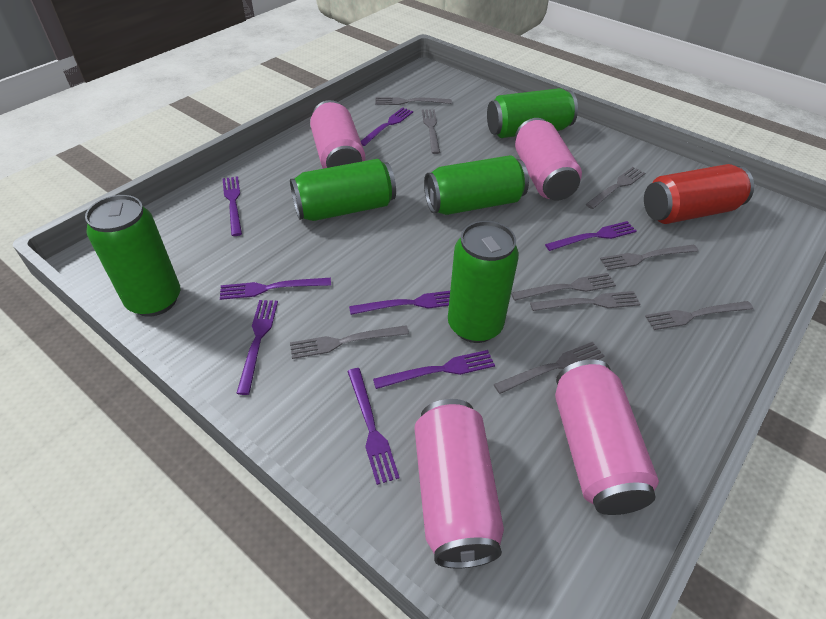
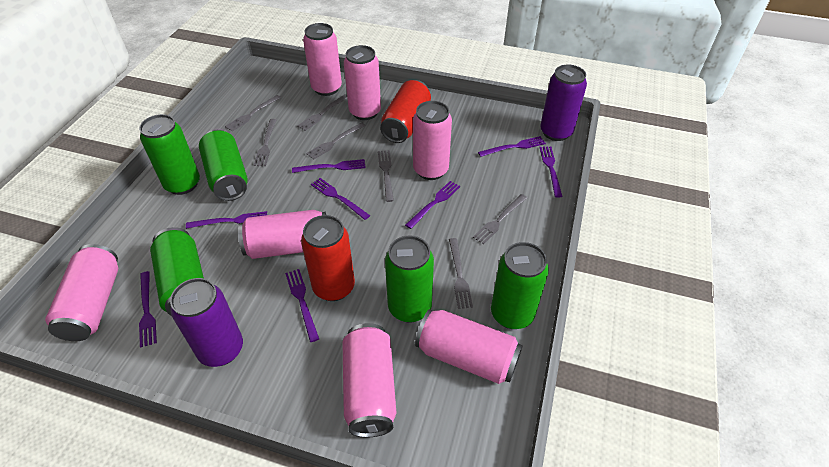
grey fork: [290,325,409,359] [375,97,452,105] [422,109,440,154] [494,342,605,394] [511,273,616,301] [530,291,641,311] [586,167,645,209] [600,245,698,270] [645,301,753,330] = 9 -> [225,95,281,132] [254,119,276,166] [297,94,347,131] [306,122,366,160] [378,150,394,202] [449,238,473,309] [473,194,527,244] = 7
pink can: [310,100,365,169] [415,399,504,568] [515,118,582,201] [555,359,659,515] = 4 -> [45,244,118,341] [238,210,326,259] [303,23,342,96] [342,323,396,438] [344,45,381,120] [413,101,452,180] [415,309,522,384] = 7
purple can: none = 0 -> [170,278,243,367] [540,65,587,141] = 2
red can: [644,164,754,224] = 1 -> [301,215,355,301] [380,80,431,143] = 2

